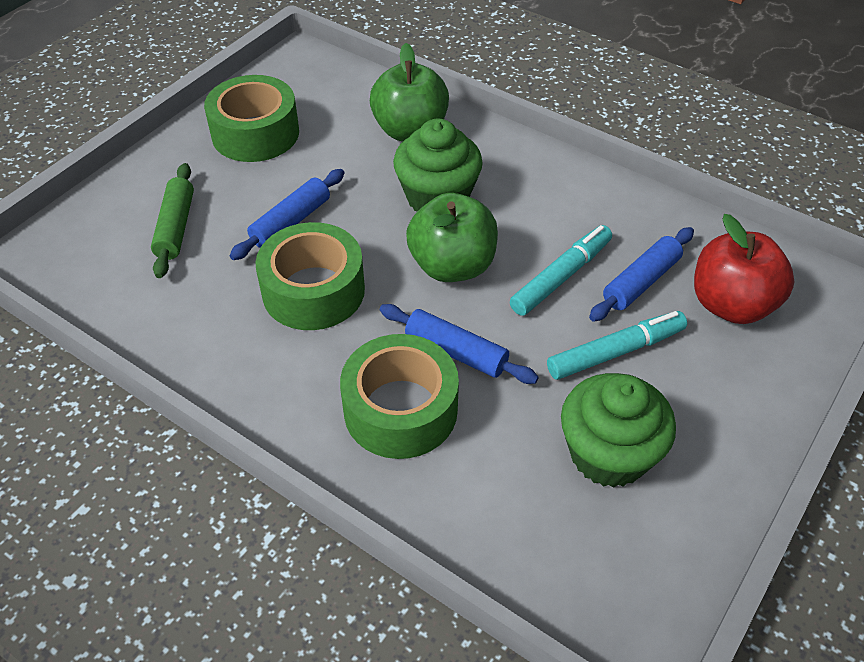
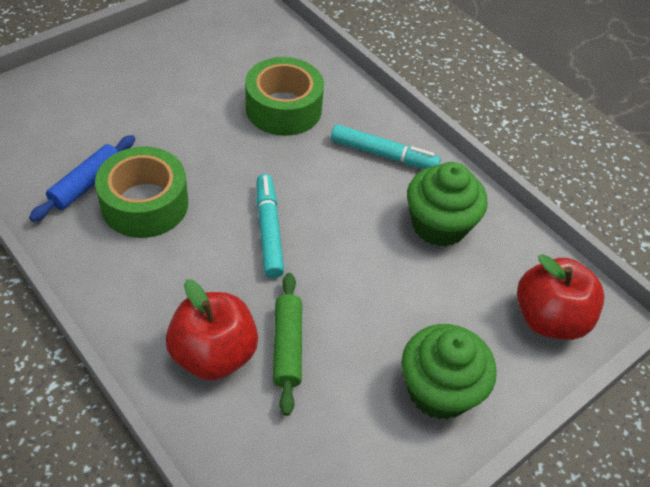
blue rolling pin: [230,169,345,260] [380,304,539,384] [589,227,694,322] = 3 -> [29,135,135,222] = 1
green apple: [370,43,449,142] [406,193,498,282] = 2 -> none = 0
green tape: [204,75,299,162] [255,222,365,330] [340,334,459,459] = 3 -> [95,146,188,238] [245,57,324,136] = 2
red apple: [694,214,794,324] = 1 -> [166,279,258,381] [517,254,604,340] = 2

